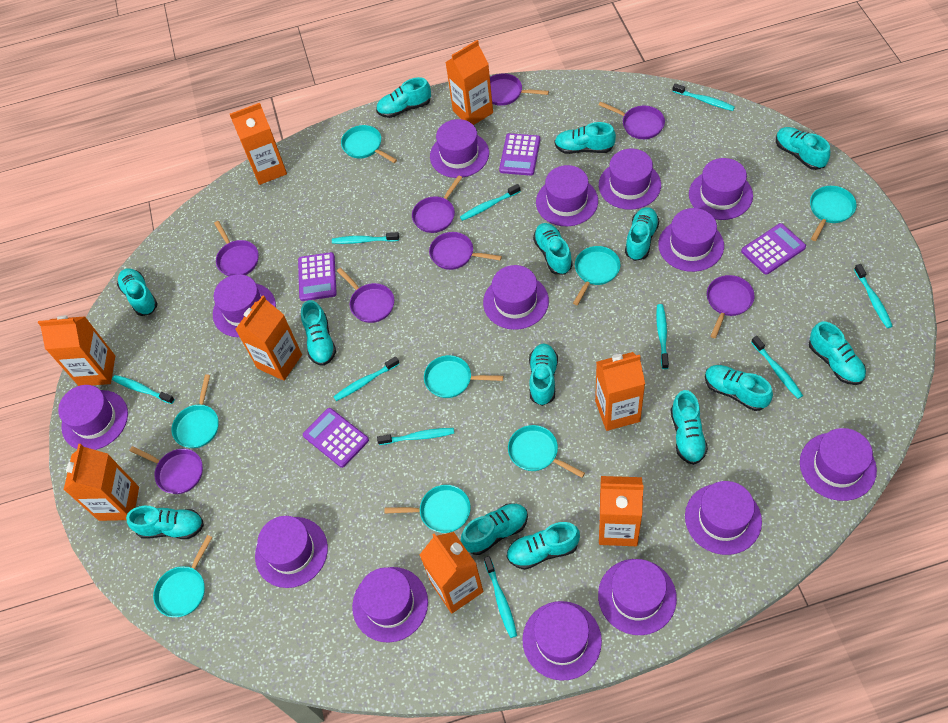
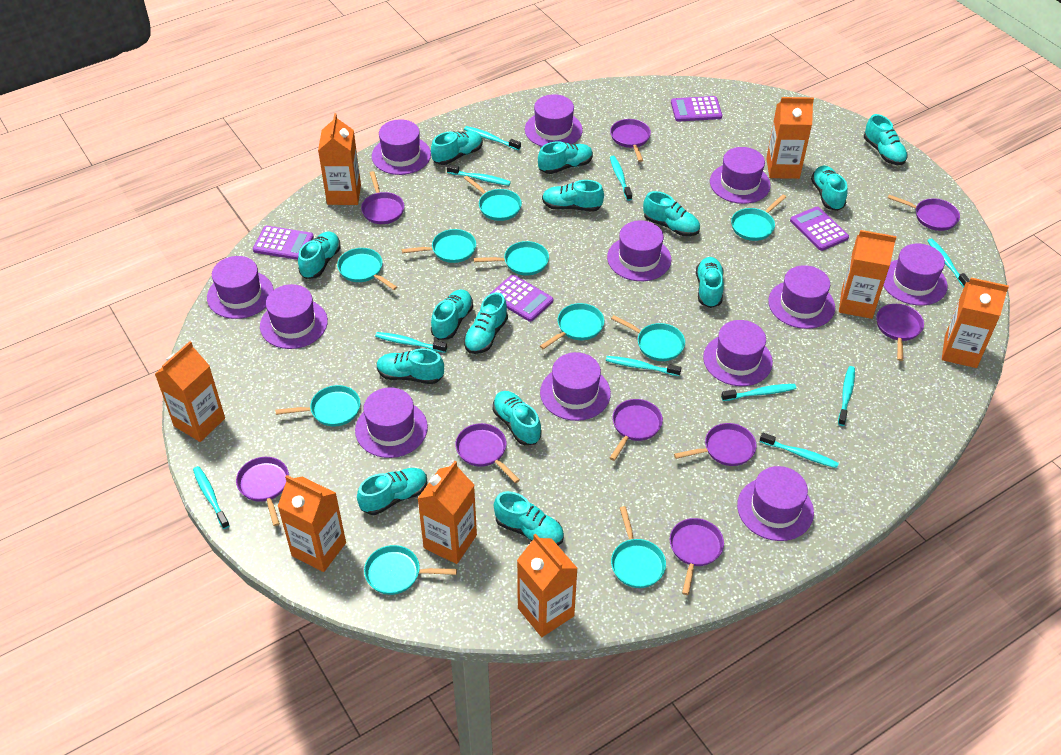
purple hat: [58,385,128,450] [213,274,276,337] [255,516,328,588] [352,567,428,642] [430,119,489,178] [483,265,549,330] [522,601,602,681] [536,165,598,226] [598,559,677,635] [599,149,661,210] [658,208,724,272] [685,481,762,555] [689,158,753,220] [800,428,877,501] = 14 -> [207,256,273,319] [260,284,328,349] [355,388,428,458] [372,119,431,175] [525,94,583,147] [540,352,611,421] [607,221,671,281] [703,320,773,386] [710,147,771,204] [737,466,814,541] [768,265,835,329] [883,244,947,306] = 12
purple pan: [129,446,203,494] [214,221,259,276] [337,268,394,323] [412,175,462,233] [429,232,502,270] [490,73,549,106] [599,102,665,139] [707,275,755,338] = 8 -> [236,457,289,526] [361,171,404,224] [455,423,520,483] [610,119,651,162] [610,399,663,461] [670,518,724,595] [674,423,756,466] [876,304,924,361] [888,195,960,231] = 9
turquoise pan: [153,535,212,617] [171,374,219,448] [341,125,397,163] [385,485,471,533] [424,355,503,398] [508,425,585,478] [573,246,620,306] [810,186,857,241] = 8 -> [275,385,360,427] [337,248,397,290] [364,545,457,595] [402,229,476,263] [464,176,522,221] [474,241,549,276] [540,303,604,349] [611,315,685,361] [611,506,666,588] [731,194,786,241] = 10

